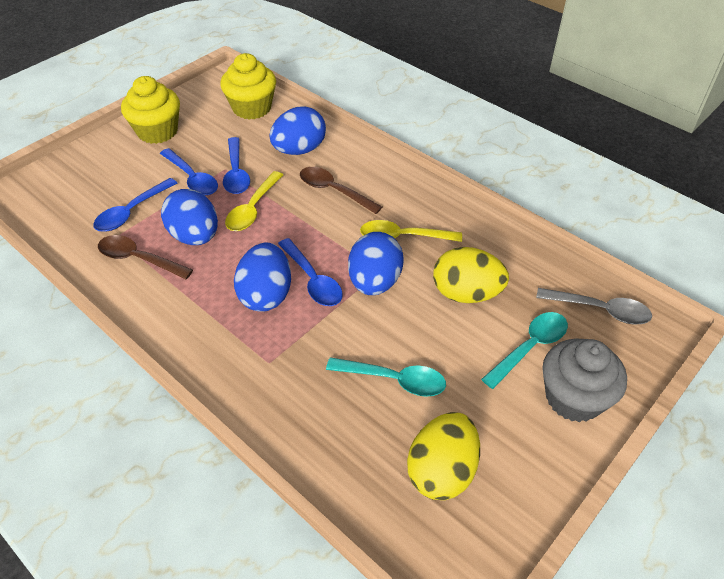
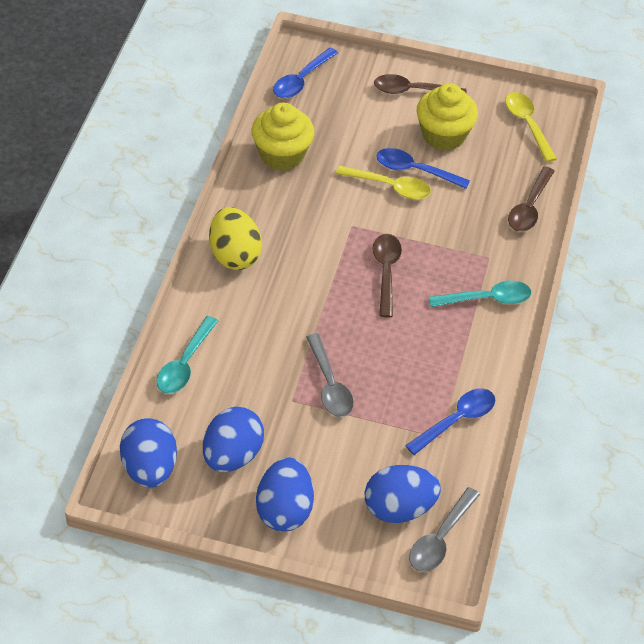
blue spoon: [93,178,177,232] [160,148,218,196] [223,137,250,194] [278,238,343,306] = 4 -> [273,47,338,98] [376,148,470,189] [405,389,495,455] = 3
brown spoon: [98,235,193,279] [300,167,382,214] = 2 -> [372,234,402,318] [374,74,467,94] [508,166,555,232] = 3
grey cupcake: [542,339,627,422] = 1 -> none = 0
grey spoon: [536,288,652,324] = 1 -> [306,333,354,417] [409,487,480,572] = 2
yellow egg: [407,412,480,500] [433,247,509,303] = 2 -> [209,207,262,270] = 1

